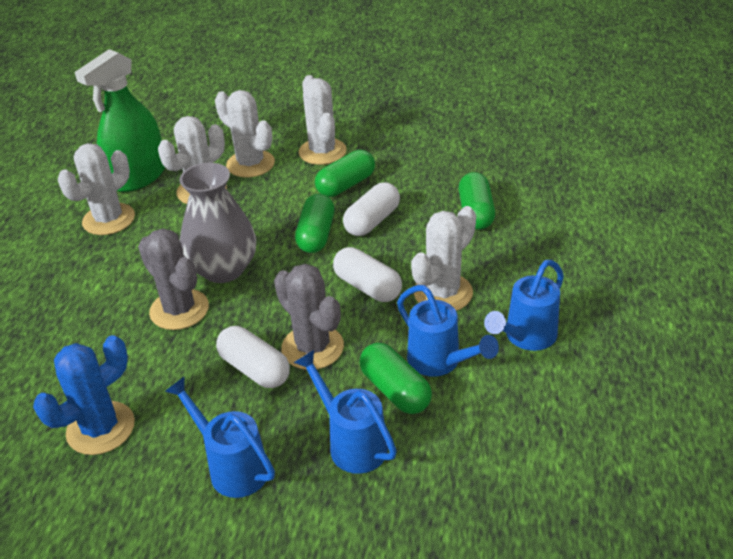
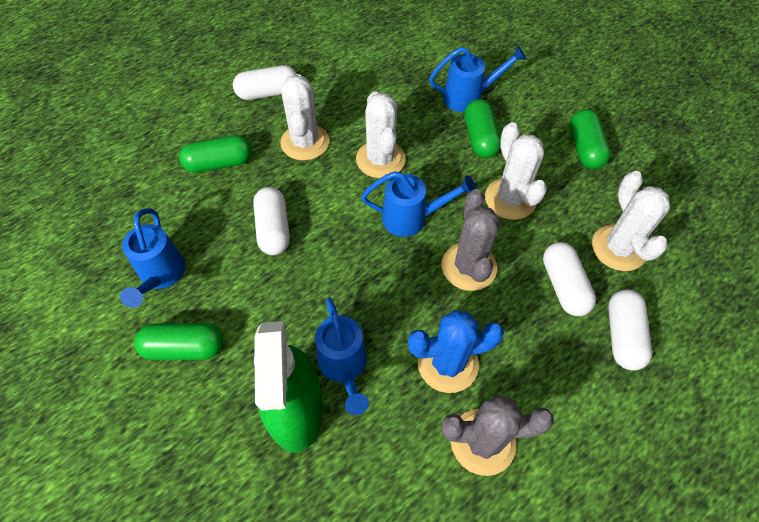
grey vase: [179,163,256,283] = 1 -> none = 0
white cactus: [58,143,135,235] [158,116,227,204] [215,90,275,178] [299,75,347,165] [411,206,476,311] = 5 -> [280,74,329,161] [356,91,406,178] [485,122,547,220] [592,171,670,271] = 4
white capsule: [216,326,290,388] [333,247,402,302] [343,182,400,236] = 3 -> [233,65,297,100] [253,187,290,255] [543,242,596,316] [608,289,652,371] = 4

